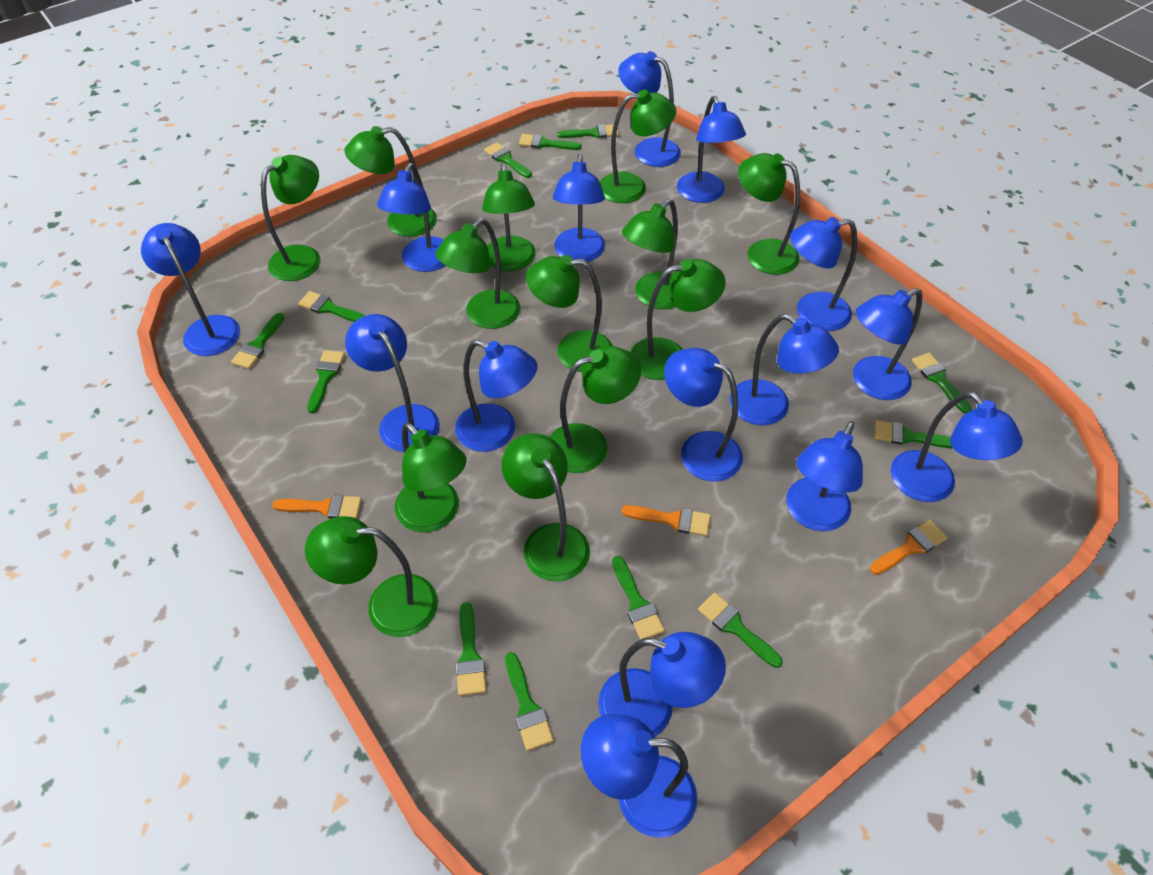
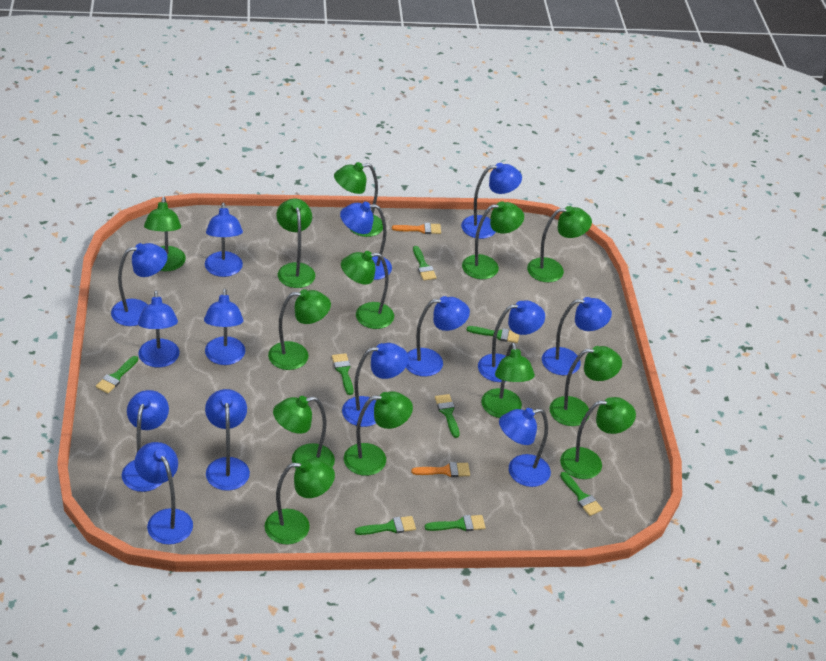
blue lamp: [141,223,240,356] [345,314,440,452] [377,163,446,272] [455,340,537,452] [553,154,605,262] [581,714,697,838] [598,632,726,736] [618,51,681,167] [664,348,743,482] [677,96,746,203] [730,314,839,425] [786,421,863,531] [790,217,857,331] [853,288,922,400] [891,392,1023,502] = 15 -> [111,243,167,326] [122,390,169,492] [135,442,193,545] [138,290,180,368] [204,289,245,365] [205,203,243,277] [205,389,250,491] [340,202,392,280] [342,343,409,427] [406,296,470,377] [461,163,522,239] [478,300,545,382] [499,408,551,487] [542,297,612,375] = 14
green brush: [231,313,285,369] [298,291,365,322] [307,350,345,413] [456,602,486,696] [484,142,532,178] [505,652,554,751] [519,134,582,150] [557,124,619,138] [612,556,665,640] [698,592,783,668] [874,420,952,448] [912,353,972,414] = 12 -> [96,356,138,393] [332,353,353,395] [355,516,416,535] [413,246,437,281] [425,515,486,531] [435,394,460,438] [467,326,519,343] [560,472,603,516] = 8
orange brush: [272,494,362,519] [622,505,711,536] [870,520,947,575] = 3 -> [392,223,441,234] [411,462,470,477] = 2

